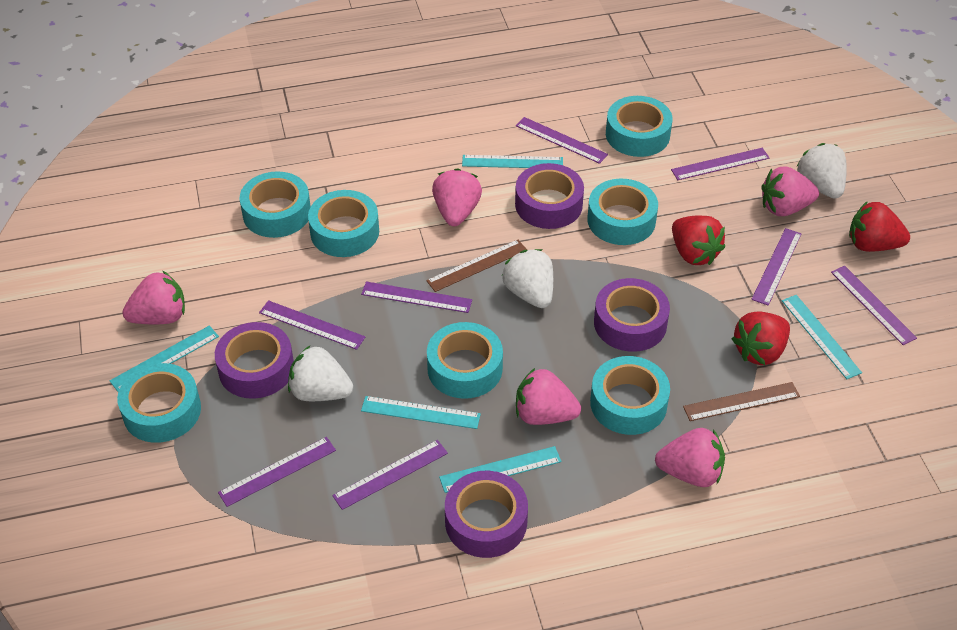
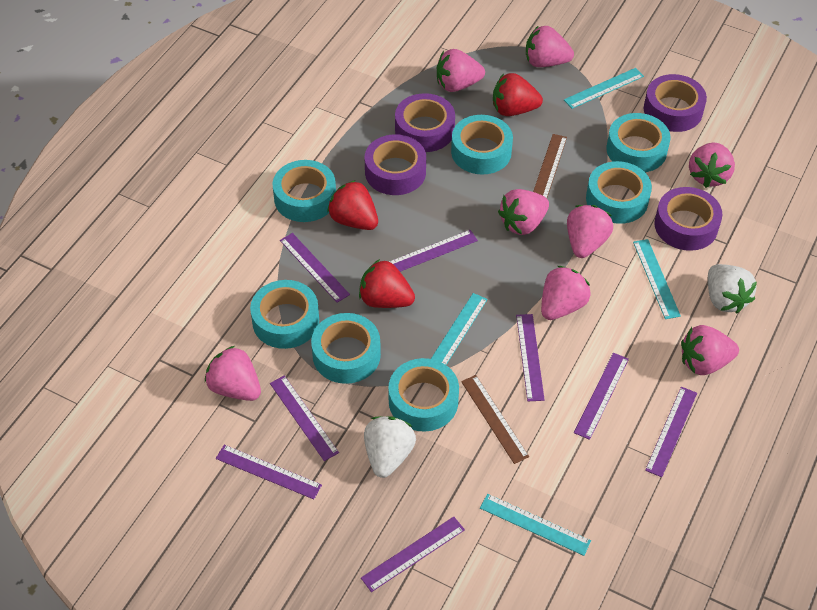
pink strawberry: [122,271,185,324] [432,168,482,226] [516,368,581,425] [655,428,725,487] [761,166,819,216] = 5 -> [205,346,261,401] [437,49,485,92] [498,189,549,235] [526,26,574,67] [541,266,591,320] [567,205,613,258] [681,325,739,375] [689,143,735,188] = 8
turquoise ruler: [110,325,219,392] [361,396,481,429] [439,446,561,493] [462,155,563,168] [782,295,862,379] = 5 -> [431,293,488,365] [480,494,591,556] [564,68,644,109] [633,239,681,319] = 4
white strawberry: [288,345,353,401] [502,249,553,308] [796,143,847,199] = 3 -> [364,416,416,478] [708,264,757,313] = 2

